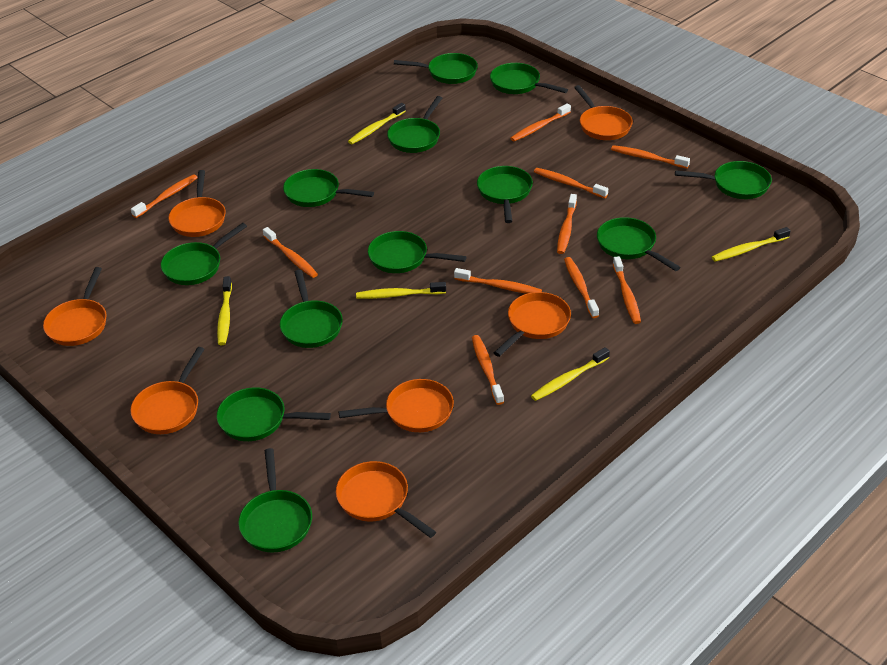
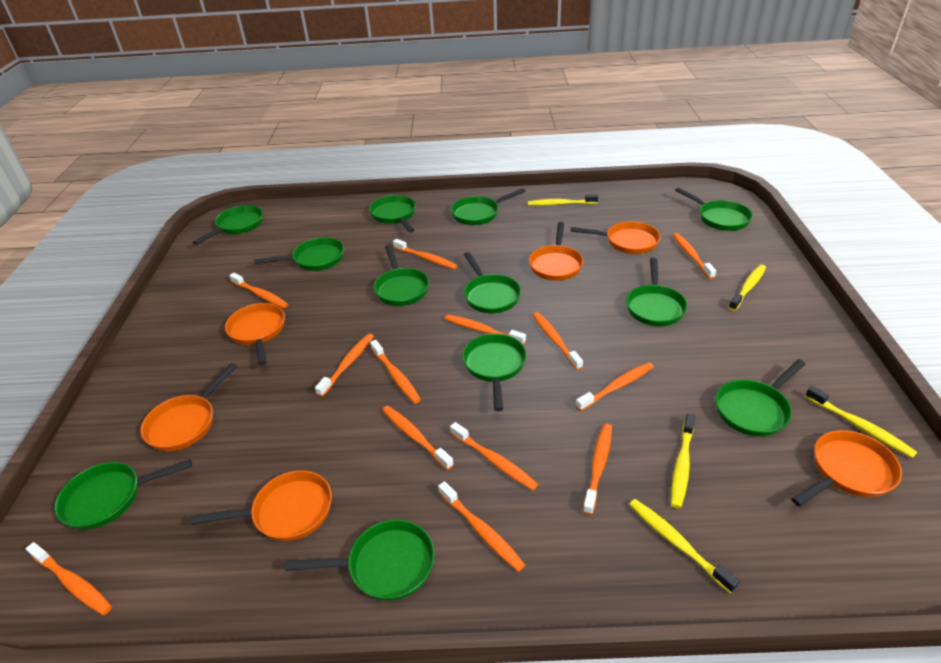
orange pan: [43,267,106,346] [130,347,204,434] [169,170,226,237] [336,461,436,538] [338,379,454,432] [494,292,571,357] [574,85,633,140] = 7 -> [140,363,237,451] [191,470,332,541] [225,303,285,365] [529,222,583,281] [570,221,660,254] [791,430,902,506] = 6
orange toothbrush: [131,174,198,218] [263,227,318,278] [454,268,542,294] [472,335,504,405] [511,103,571,141] [534,168,608,198] [557,194,577,254] [564,257,599,318] [611,145,690,169] [613,256,641,324] = 10 -> [26,542,112,615] [229,273,288,308] [315,334,374,397] [370,340,421,404] [382,406,454,470] [393,239,458,269] [438,481,525,572] [445,315,526,345] [450,422,539,491] [532,312,583,370] [576,362,654,411] [583,424,612,515] [673,233,716,279] = 13

